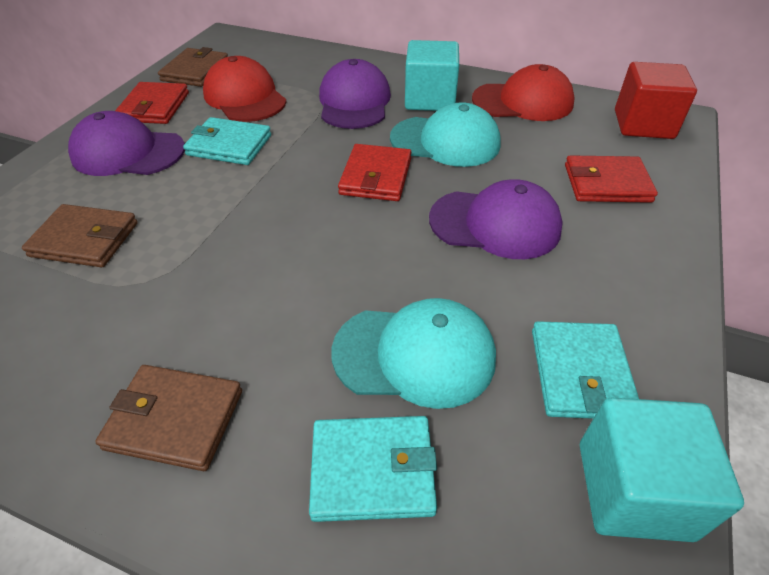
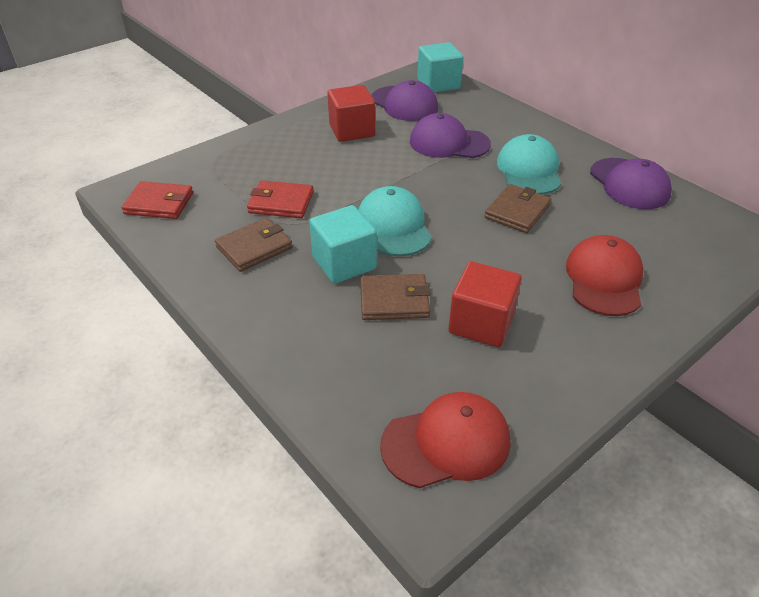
red cube: [615,62,697,139] = 1 -> [328,85,375,142] [449,261,522,347] = 2
red wallet: [115,82,189,124] [338,144,411,201] [565,155,658,203] = 3 -> [121,181,193,219] [247,180,314,218] = 2
turquoise wallet: [183,117,271,165] [309,416,437,522] [532,321,639,419] = 3 -> none = 0

